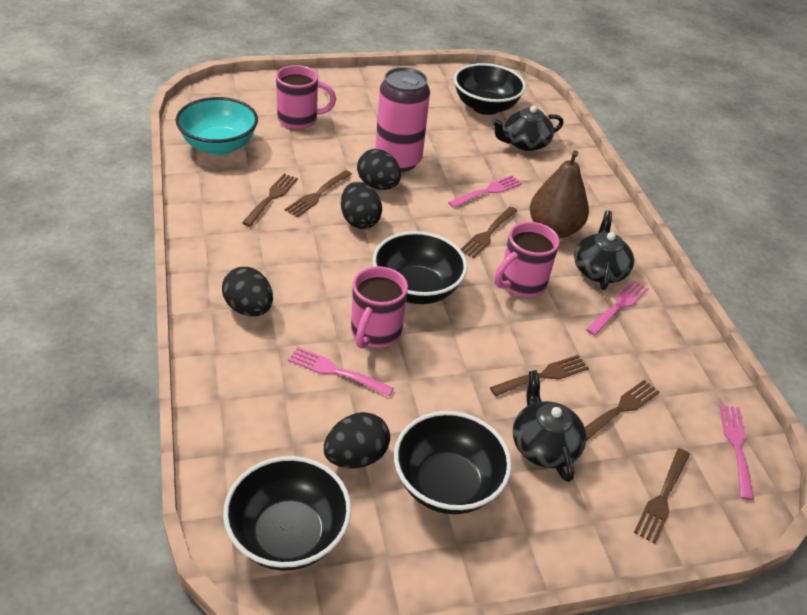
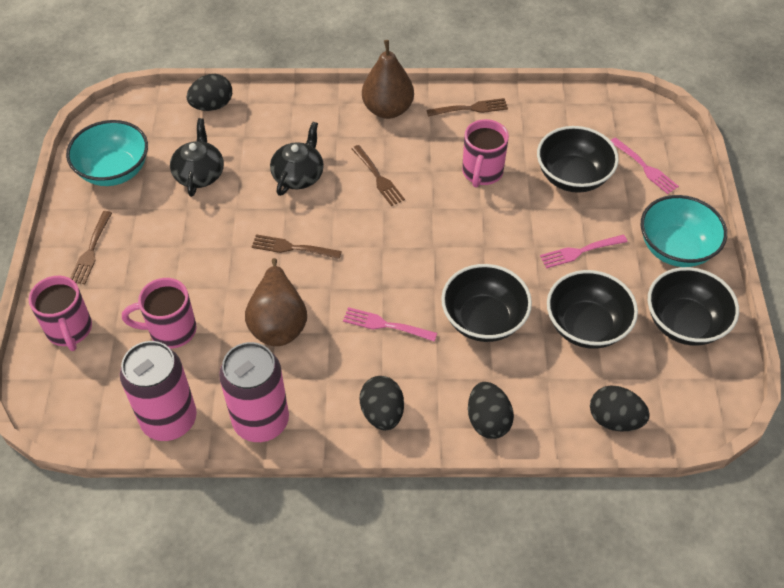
black teapot: [492,106,563,151] [513,370,587,482] [574,211,634,290] = 3 -> [170,118,224,197] [270,122,324,196] = 2
brown fork: [242,174,298,226] [285,170,352,217] [460,207,517,258] [490,355,589,396] [585,380,659,441] [634,448,690,544] = 6 -> [70,211,112,284] [252,234,342,259] [352,145,405,206] [427,98,508,116] = 4
brown pear: [530,150,589,238] = 1 -> [245,258,307,346] [362,40,414,119] = 2
pink can: [375,67,430,172] = 1 -> [120,341,197,441] [219,342,289,442] = 2
pink fork: [288,347,394,397] [448,175,522,208] [586,280,649,336] [719,405,754,500] = 4 -> [343,307,437,342] [540,235,628,268] [610,137,679,194] = 3
turquoise bowl: [175,97,258,155] = 1 -> [66,120,148,186] [641,195,727,267] = 2

